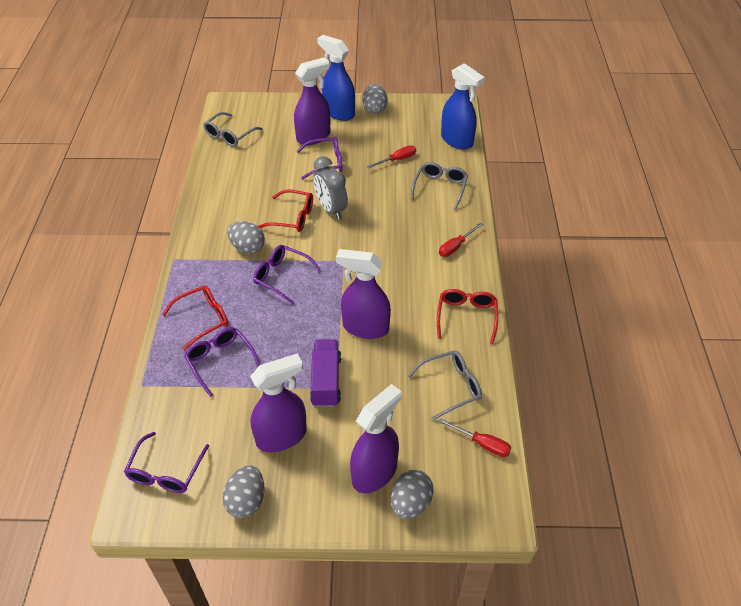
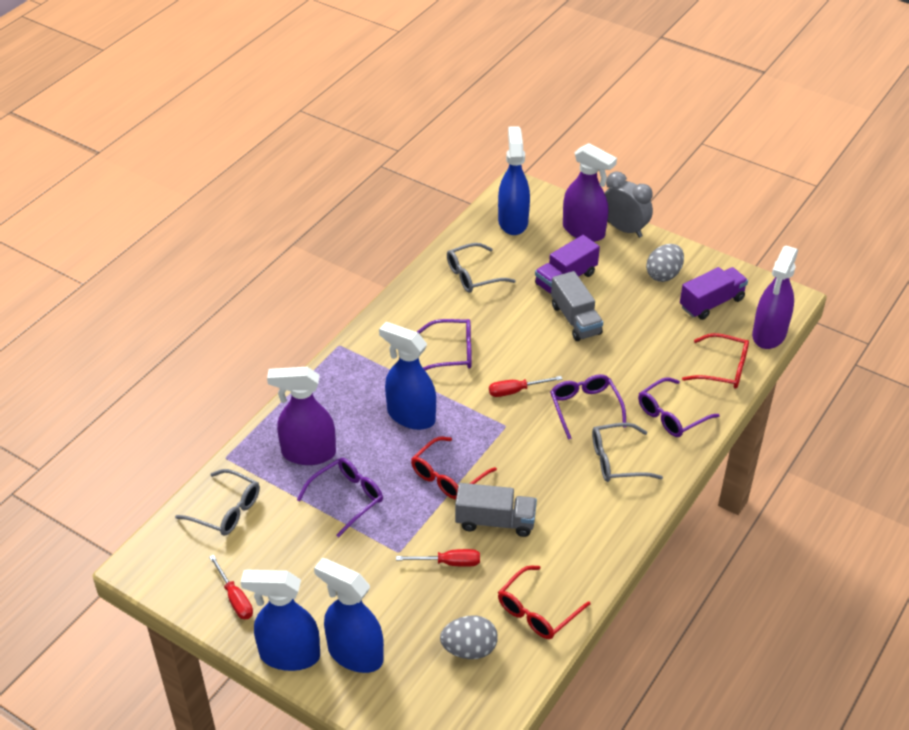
blue spray bottle: [317,35,355,121] [441,63,485,149] = 2 -> [241,570,320,671] [314,558,384,673] [379,322,436,430] [498,126,530,235] = 4
grey egg: [222,465,265,518] [227,221,265,254] [362,84,388,114] [391,470,434,519] = 4 -> [440,616,498,659] [646,244,684,282] = 2
grey truck: none = 0 -> [455,483,537,537] [551,271,603,341] = 2
purple spray bottle: [250,353,307,452] [294,58,330,145] [336,249,391,339] [350,384,402,493] = 4 -> [267,367,336,465] [563,143,617,242] [752,245,798,349] = 3
purple truck: [310,339,341,407] = 1 -> [535,235,600,294] [680,267,748,320] = 2

